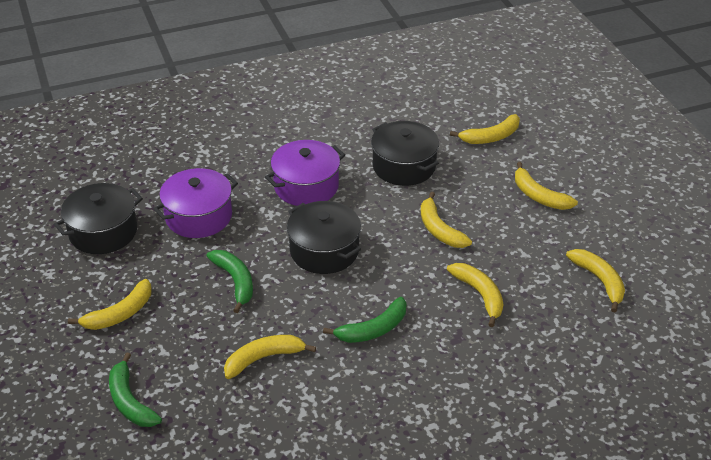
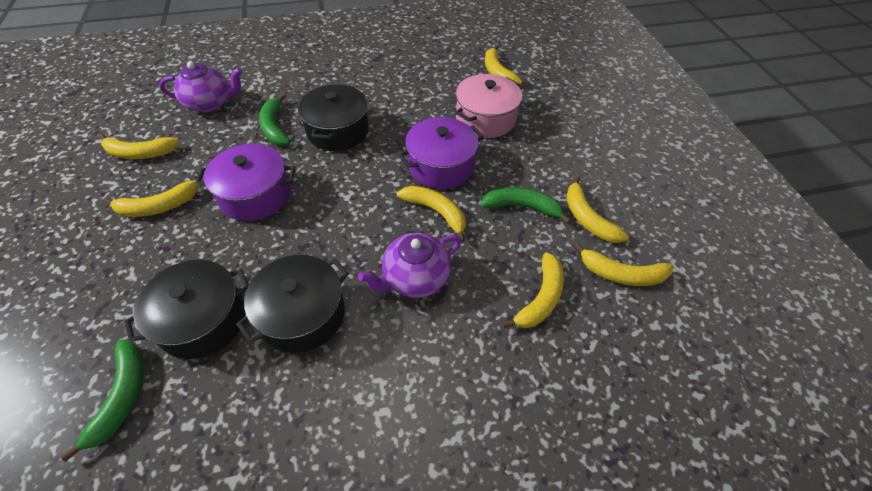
pink pot: none = 0 -> [455,74,522,138] = 1
purple teapot: none = 0 -> [159,61,242,113] [358,233,462,298] = 2

